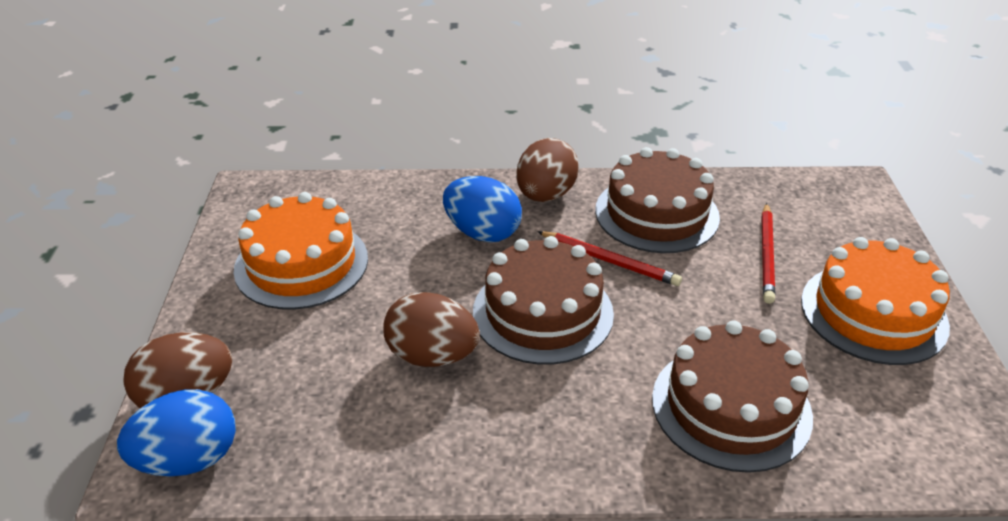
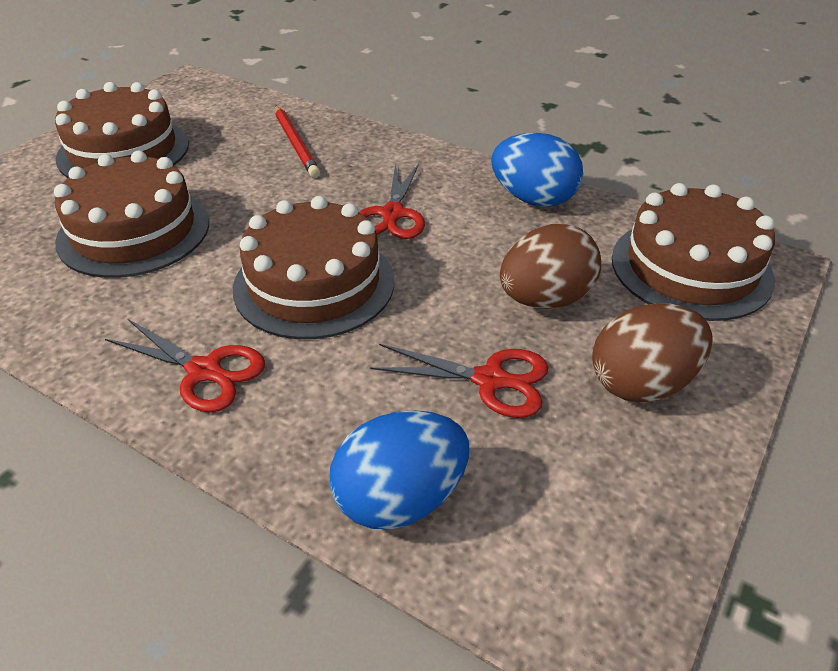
brown cake: [473,236,614,365] [595,147,720,253] [652,320,813,473] = 3 -> [54,151,209,278] [55,82,189,178] [233,196,394,339] [612,183,775,321] = 4
brown egg: [123,332,232,408] [383,292,480,367] [516,138,579,202] = 3 -> [500,224,601,309] [592,304,713,403] = 2
orange cake: [233,192,368,310] [801,237,950,365] = 2 -> none = 0
red pencil: [537,231,682,286] [762,203,775,304] = 2 -> [275,105,320,178] = 1
red scissors: none = 0 -> [105,319,265,412] [359,164,425,239] [370,344,549,418] = 3

